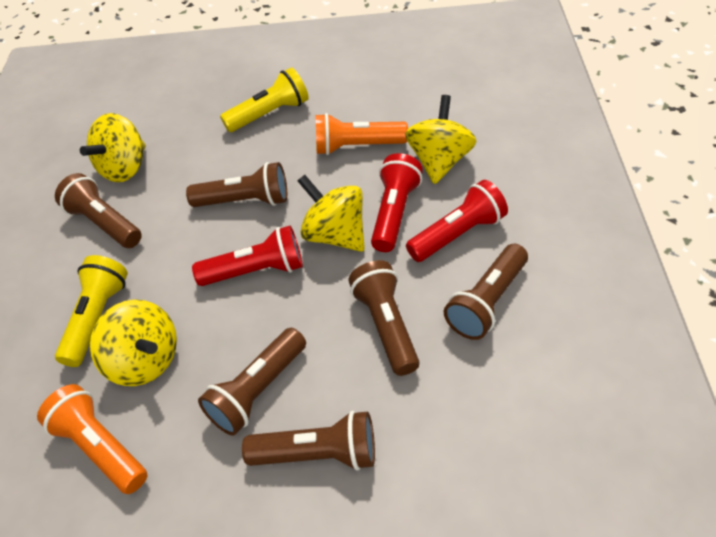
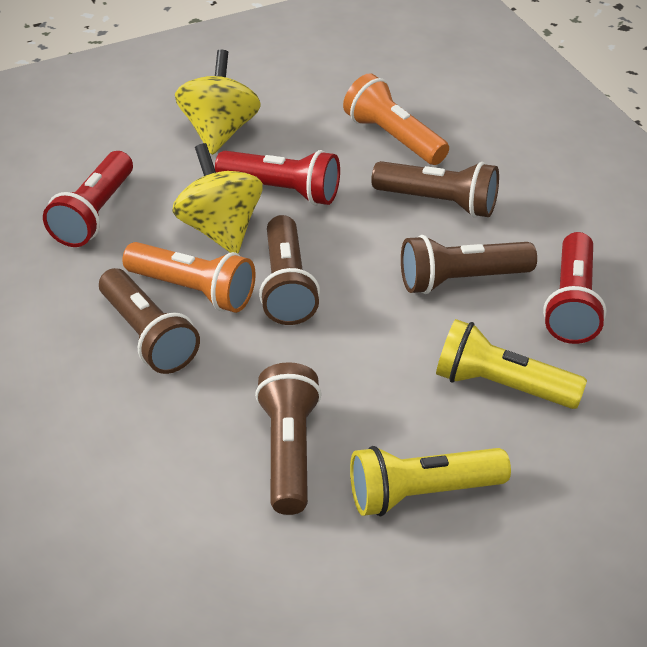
brown flashlight: [55,173,142,248] [186,162,287,207] [198,328,306,436] [242,411,375,471] [348,260,419,376] [444,244,528,340] = 6 -> [99,268,200,374] [255,362,322,515] [259,215,320,325] [371,161,499,217] [401,235,537,294] = 5
yellow spinning top: [80,113,146,182] [90,299,177,386] [298,175,365,252] [405,95,477,184] = 4 -> [172,143,263,253] [175,50,261,155] = 2

